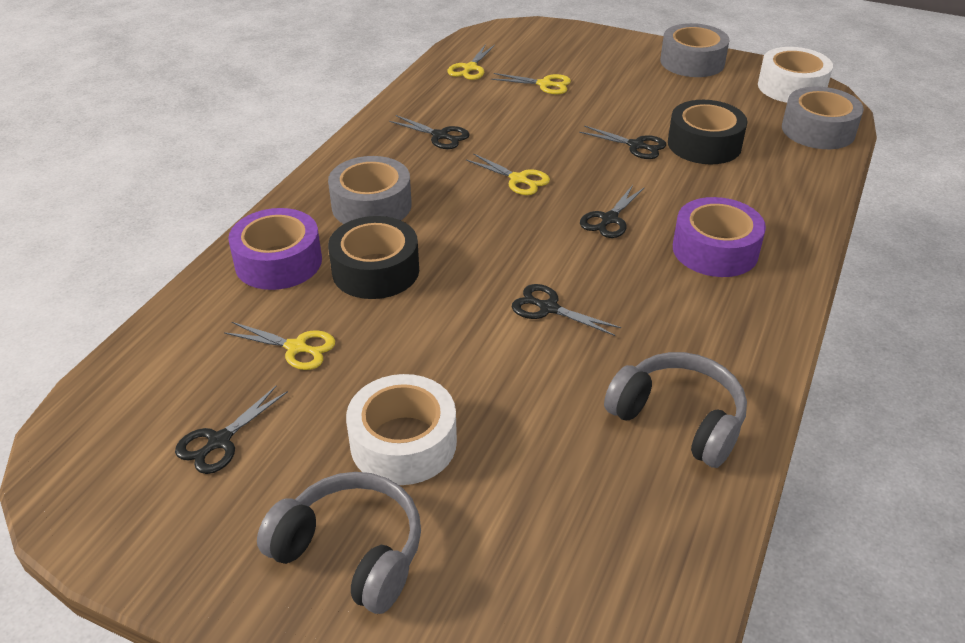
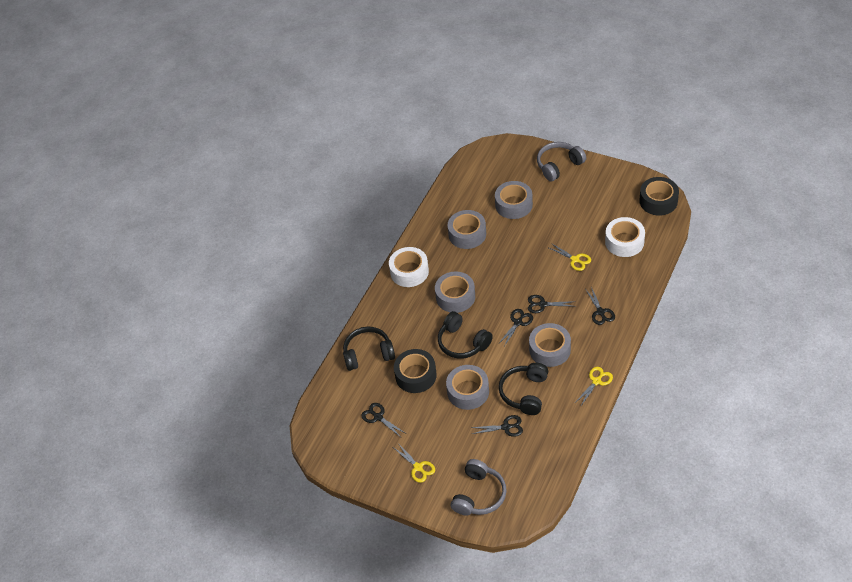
black headphones: none = 0 -> [343,327,395,371] [438,311,493,359] [499,363,548,415] = 3
grey tape: [328,156,412,224] [660,23,730,77] [782,87,864,149] = 3 -> [435,271,475,313] [446,365,489,410] [447,210,486,249] [495,181,533,219] [529,323,571,367] = 5
purple tape: [228,208,322,290] [673,197,766,277] = 2 -> none = 0
yellow scissors: [224,322,335,370] [447,45,495,80] [466,153,550,195] [491,73,571,94] = 4 -> [394,443,435,483] [547,243,591,271] [575,367,613,407] = 3

